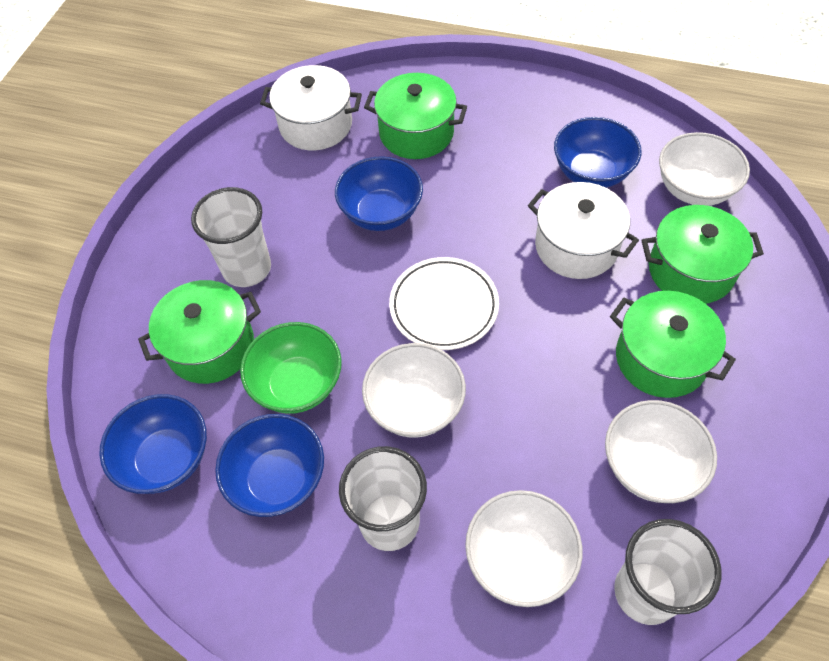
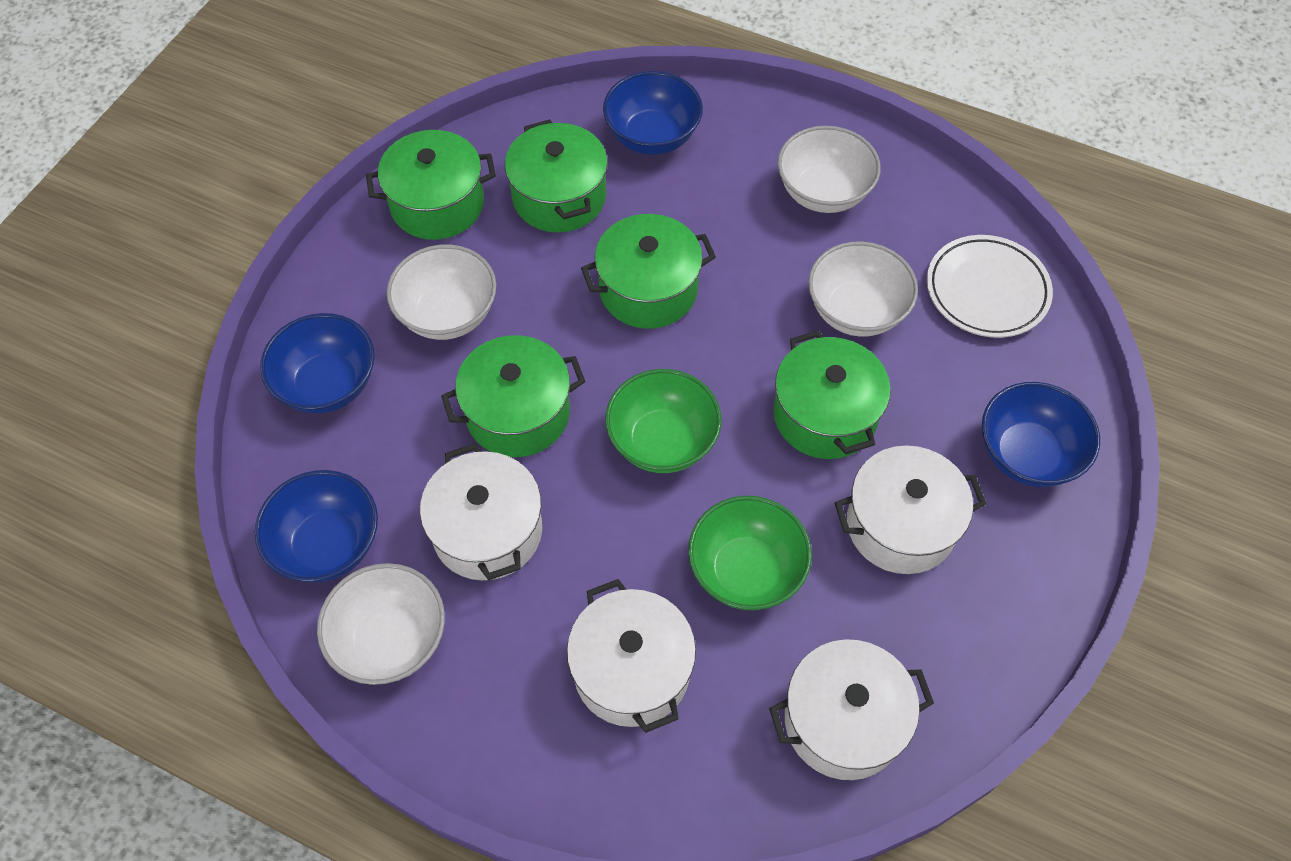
green bowl: [240,322,342,414] = 1 -> [605,369,722,473] [688,496,812,610] = 2
green pot: [138,280,261,384] [364,73,467,159] [610,291,736,398] [642,205,764,304] = 4 -> [366,130,496,240] [441,335,585,457] [505,119,608,233] [581,214,716,329] [773,330,891,459] = 5
white cup: [191,187,271,287] [339,446,427,551] [614,519,721,625] = 3 -> none = 0
white pot: [260,65,362,150] [528,182,639,279] = 2 -> [420,443,542,580] [567,579,696,733] [769,639,934,780] [834,446,986,574] = 4

